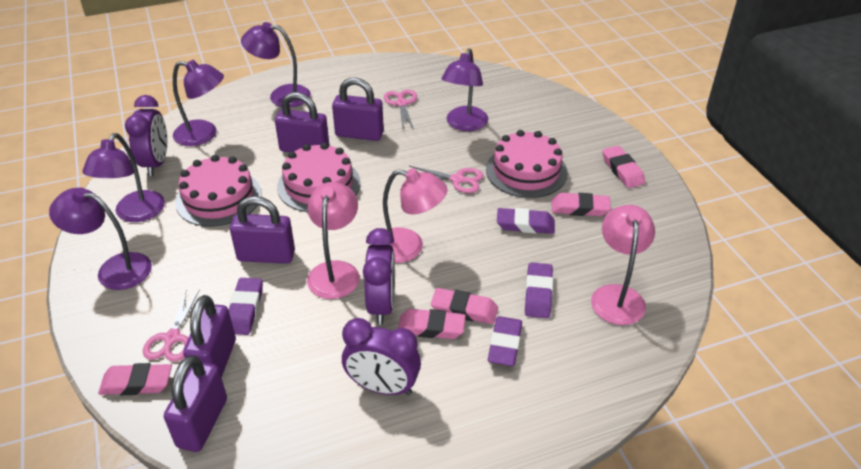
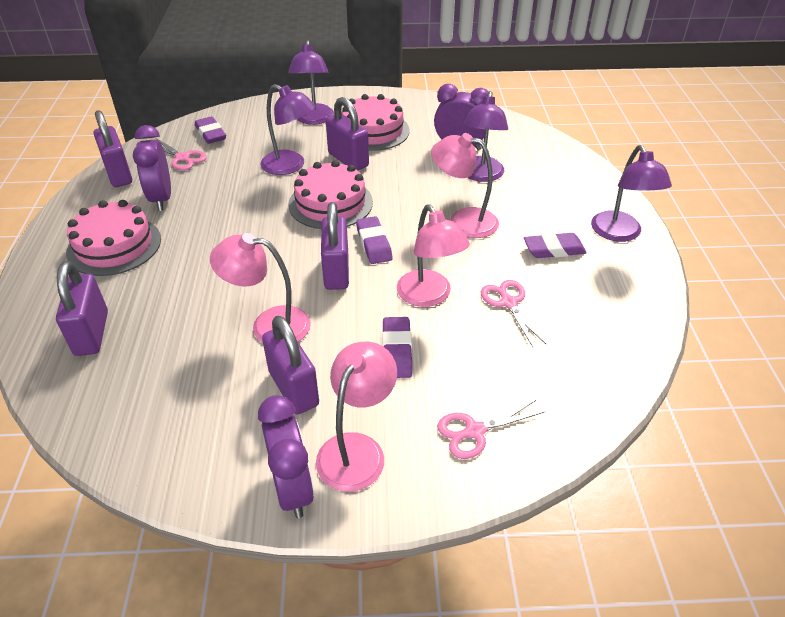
pink eraser: [98,363,172,395] [398,309,466,339] [431,288,498,324] [552,193,611,216] [602,146,645,188] = 5 -> none = 0
pink lamp: [307,182,360,299] [383,168,448,263] [591,205,655,325] = 3 -> [210,233,311,343] [316,342,397,492] [397,205,470,307] [431,133,499,238] = 4
purple lamp: [49,188,152,290] [82,133,165,222] [173,60,224,146] [241,22,311,108] [441,49,488,131] = 5 -> [260,84,316,175] [288,40,334,125] [463,91,508,182] [591,145,672,242] = 4

